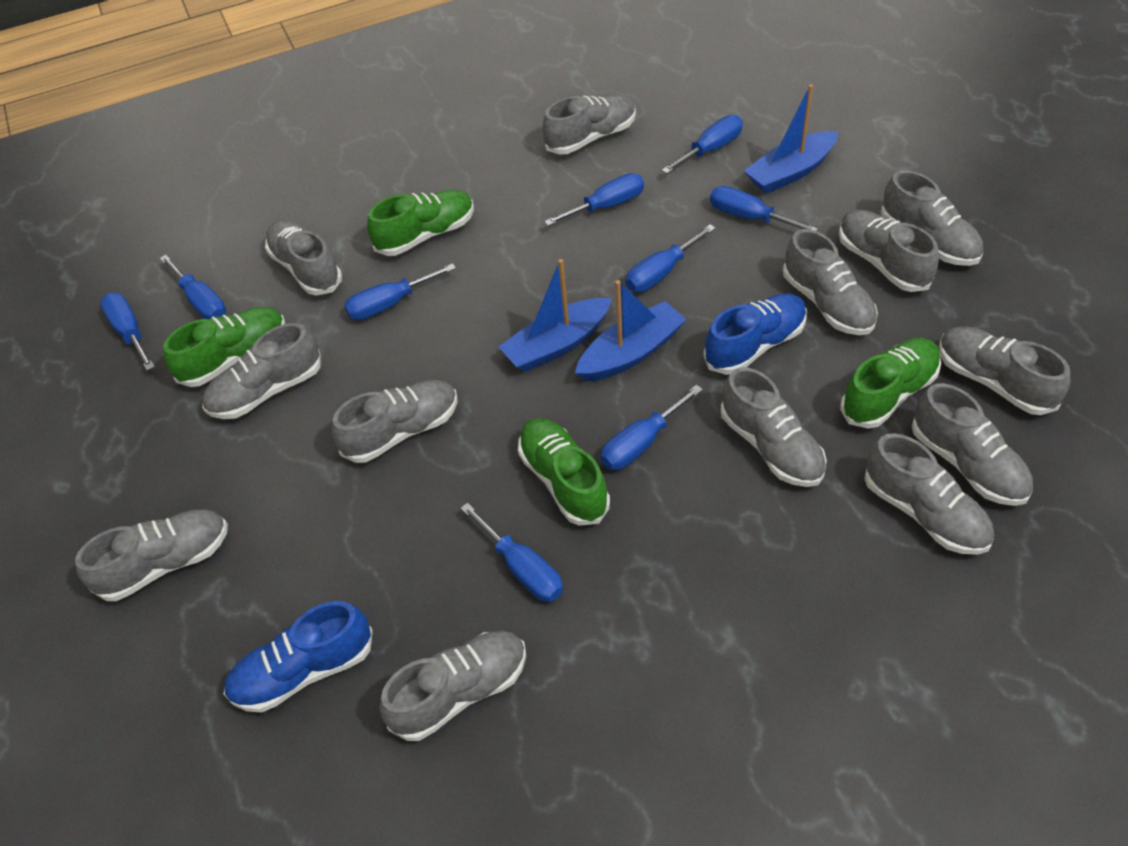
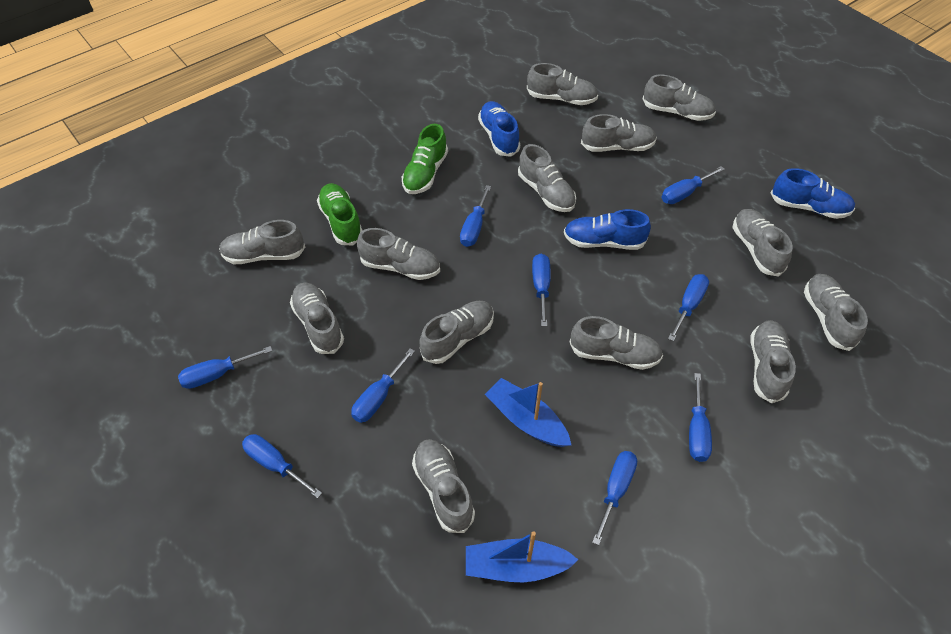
blue boat: [499,259,612,372] [575,280,687,382] [744,84,839,194] = 3 -> [466,531,578,582] [485,378,571,447] = 2
blue shoe: [224,601,373,712] [704,293,807,375] = 2 -> [478,101,520,157] [564,209,651,250] [771,168,855,219] = 3
green shoe: [163,307,285,387] [367,190,474,256] [518,418,610,525] [840,338,941,428] = 4 -> [317,183,363,245] [402,124,448,194] = 2

